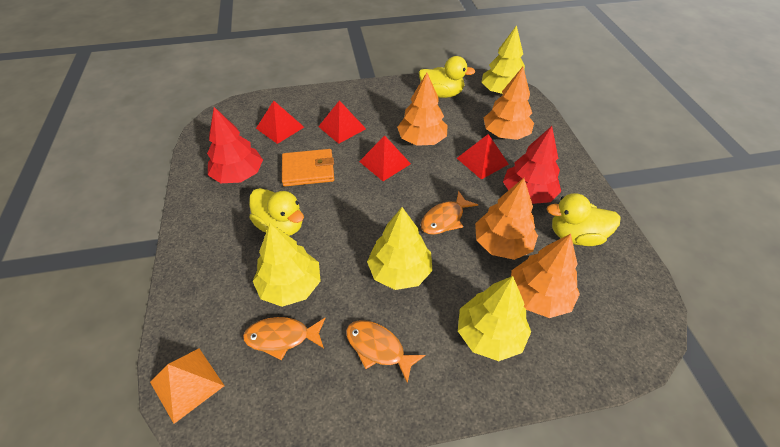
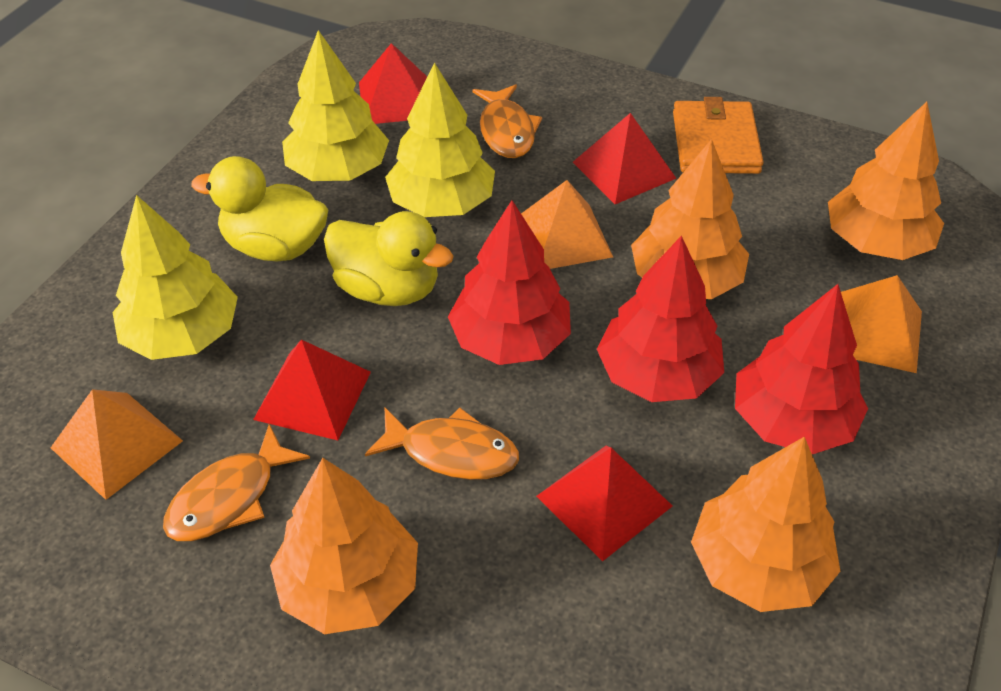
orange pyramid: [150,348,224,424] = 1 -> [51,389,183,500] [521,180,613,269] [841,275,922,373] = 3
red tree: [207,107,263,183] [503,126,561,204] = 2 -> [448,200,571,365] [597,236,724,402] [735,284,868,454] = 3
yellow duck: [249,188,304,236] [419,56,476,98] [546,193,621,246] = 3 -> [191,156,329,261] [324,211,453,306] = 2
yellow tree: [253,223,321,307] [367,207,433,290] [458,276,531,361] [481,25,525,95] = 4 -> [113,195,238,360] [282,30,389,181] [385,63,495,217] = 3

